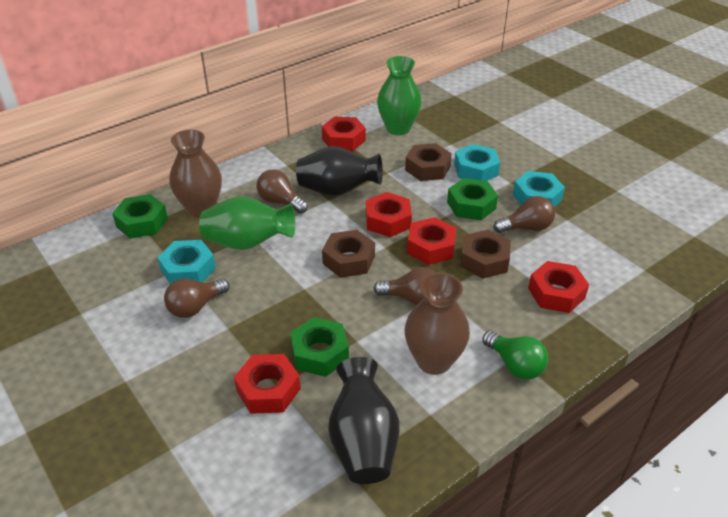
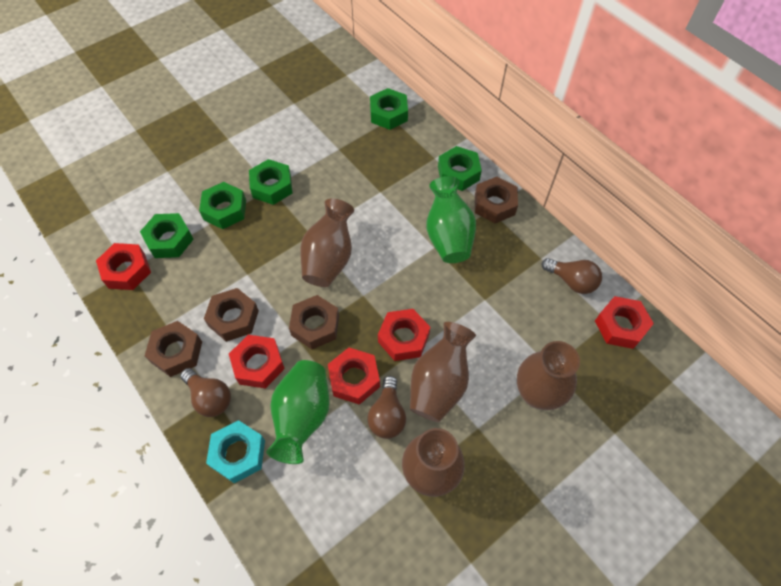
black vase: [296,146,383,196] [328,357,400,484] = 2 -> none = 0
brown light bulb: [164,278,230,318] [257,169,308,213] [373,267,436,305] [493,196,555,233] = 4 -> [180,368,231,417] [367,376,406,439] [542,258,602,294] = 3
brown nut: [322,230,375,278] [405,143,452,181] [460,230,511,279] = 3 -> [145,321,202,377] [204,288,259,342] [289,295,339,349] [475,177,518,223] = 4
brown vase: [169,130,222,218] [405,273,470,375] = 2 -> [300,199,354,287] [402,428,465,497] [410,322,476,422] [517,341,580,410] = 4
green light bulb: [482,331,548,380] = 1 -> none = 0
green nut: [112,194,168,239] [290,317,349,377] [447,178,498,220] = 3 -> [140,213,194,258] [199,182,246,229] [249,159,293,205] [370,88,408,130] [438,146,482,191] = 5
turquoise nut: [157,240,216,284] [454,144,500,181] [513,171,565,207] = 3 -> [206,420,265,483] = 1

